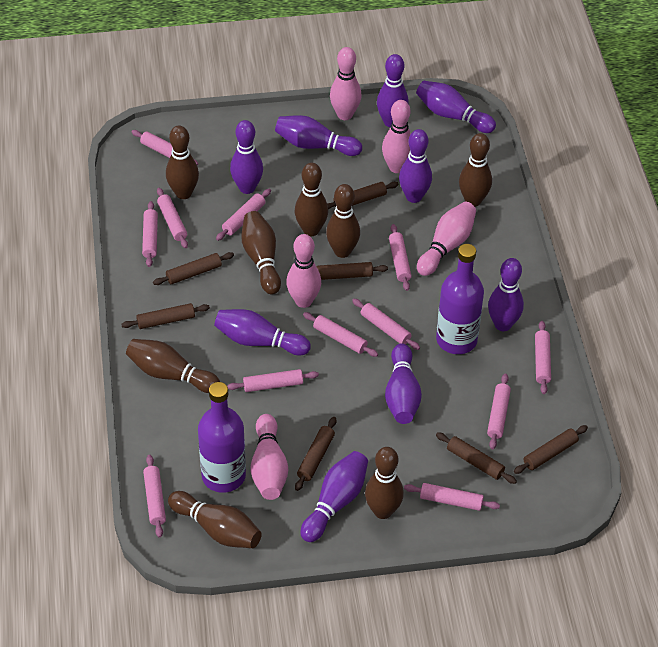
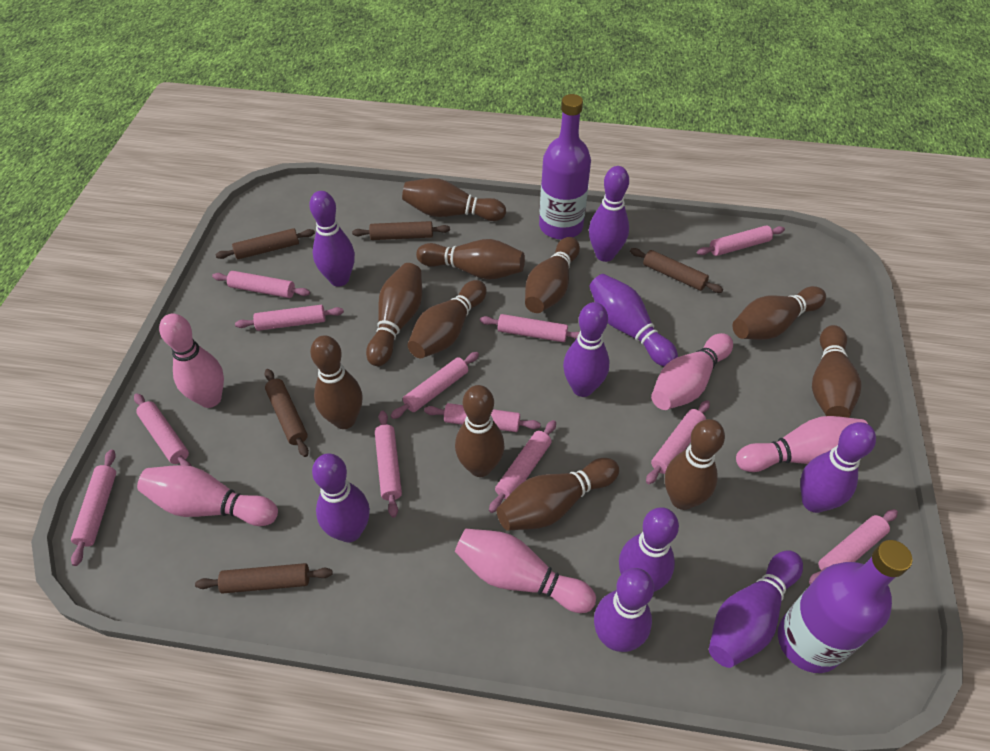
brown bowling pin: [126,339,220,393] [166,126,199,199] [168,491,262,548] [241,211,281,294] [295,163,328,236] [326,184,360,258] [365,447,404,519] [459,133,492,207] = 8 -> [310,335,363,429] [366,263,422,366] [402,178,506,221] [407,280,486,358] [416,239,525,280] [455,385,505,477] [497,458,619,531] [525,237,580,313] [665,419,725,510] [733,286,826,340] [812,325,862,418] = 11
brown rolling pin: [121,303,210,329] [153,252,234,285] [295,417,336,491] [317,262,388,280] [327,182,399,209] [436,432,517,484] [514,425,588,474] = 7 -> [195,563,333,594] [216,228,315,259] [265,369,309,457] [352,221,450,240] [630,248,723,293] = 5

